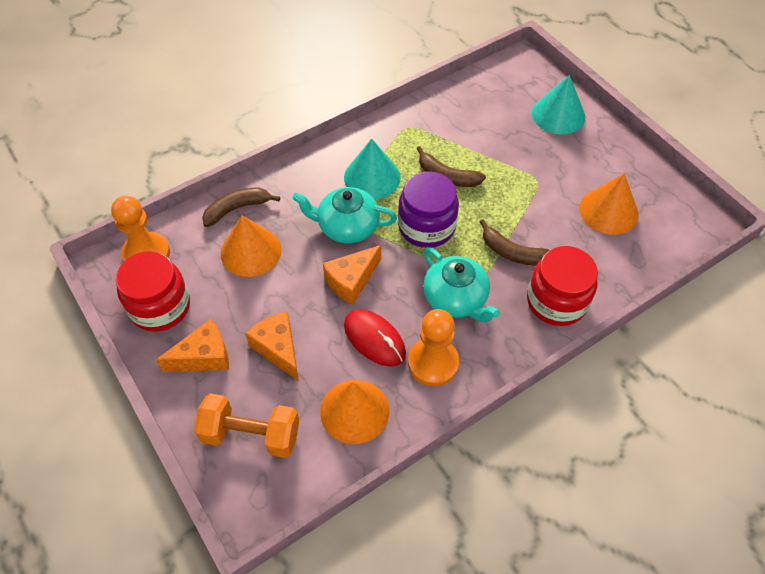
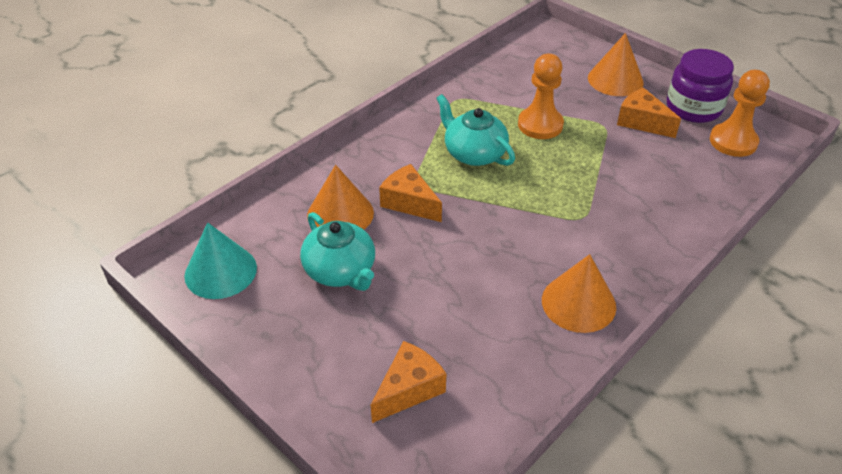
brown banana: [202,187,280,227] [417,146,486,187] [480,219,549,266] = 3 -> none = 0
orange dumbbell: [194,393,299,458] = 1 -> none = 0
red jar: [116,251,190,332] [527,246,598,326] = 2 -> none = 0
red mouse: [344,310,406,367] = 1 -> none = 0
turquoise cone: [344,139,401,199] [532,75,585,135] = 2 -> [184,222,257,299] = 1

